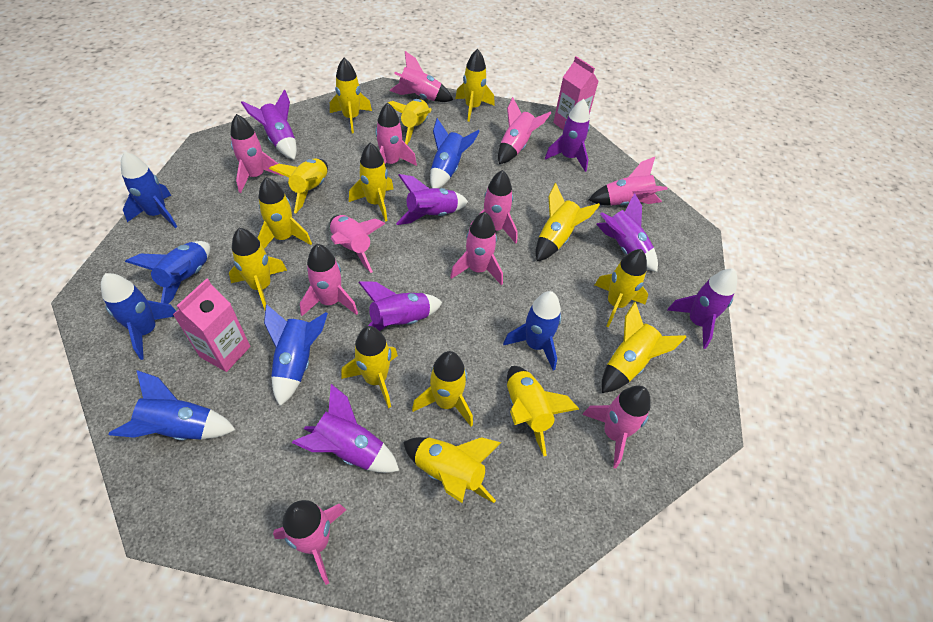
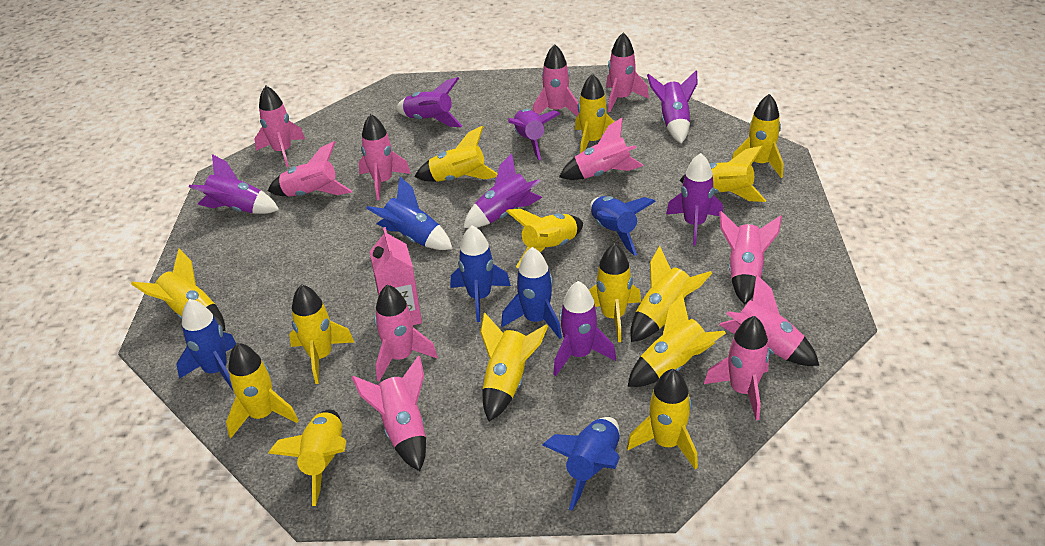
blue rocket: [101,273,176,360] [109,370,236,440] [121,152,177,228] [125,241,210,304] [264,304,328,406] [430,118,480,188] [503,291,561,371] = 7 -> [177,299,236,392] [366,177,453,250] [451,225,511,322] [501,247,562,339] [542,417,620,510] [590,196,656,256] = 6
pink carton: [173,278,250,372] [553,56,599,130] = 2 -> [369,227,422,325] = 1

